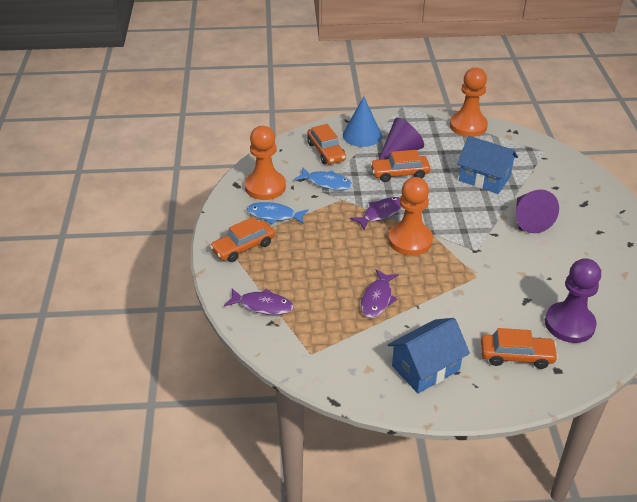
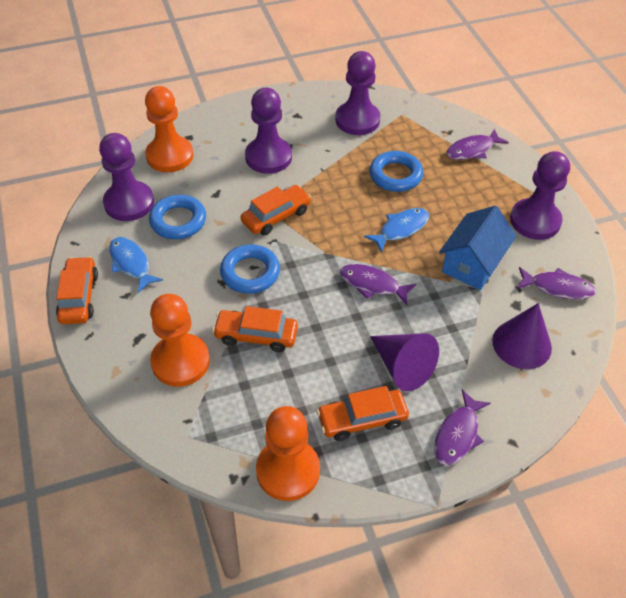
blue cone: [343,97,382,147] = 1 -> none = 0
blue house: [388,318,470,393] [457,136,518,194] = 2 -> [439,206,516,290] = 1
blue ring: none = 0 -> [149,195,206,239] [220,244,280,294] [370,151,423,192] = 3
purple fish: [224,289,294,315] [350,197,402,230] [361,269,399,318] = 3 -> [340,264,416,305] [434,390,491,466] [446,129,509,160] [517,267,596,300] = 4
purple pawn: [545,258,601,343] = 1 -> [99,133,154,221] [245,88,292,174] [335,51,381,135] [510,151,570,240] = 4

